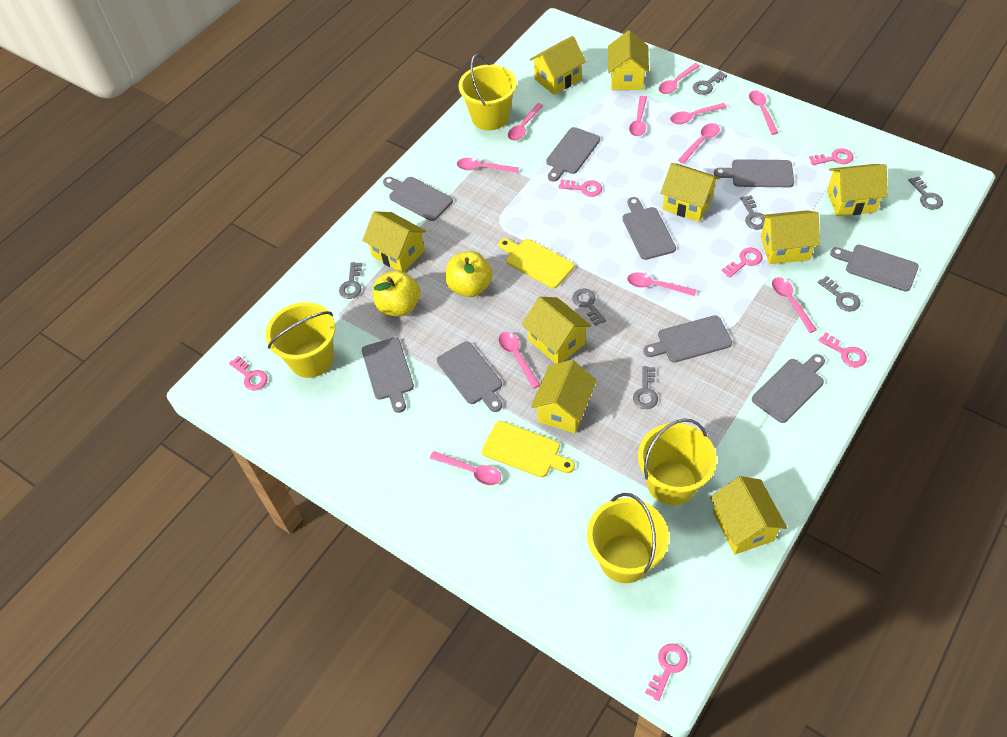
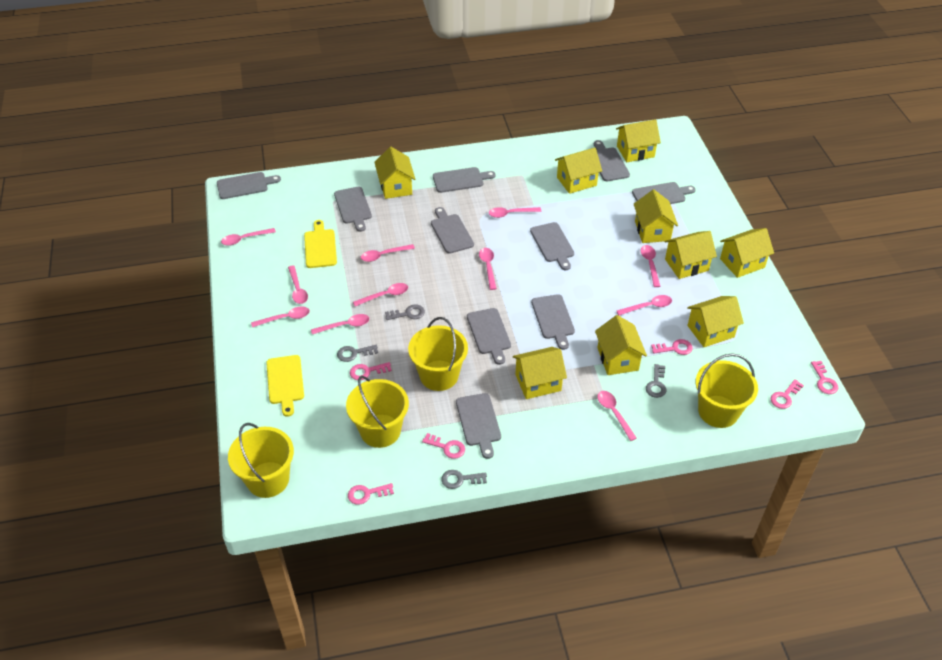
grey cutting board: [362,337,414,413] [383,177,453,221] [437,341,502,412] [546,127,600,182] [622,197,676,260] [643,315,732,362] [714,159,794,187] [752,354,825,423] [830,245,919,292] = 9 -> [217,172,281,199] [334,187,372,232] [431,207,474,254] [433,167,496,193] [456,393,501,459] [467,308,511,365] [530,222,574,270] [531,294,575,350] [594,140,630,181] [632,182,696,204] = 10
grey key: [339,262,362,299] [572,289,606,326] [633,366,658,409] [693,71,727,95] [740,195,765,230] [818,276,860,311] [908,176,943,210] = 7 -> [337,345,378,362] [385,304,425,320] [441,470,487,489] [646,364,666,398] = 4
yellow apple: [373,270,420,316] [445,251,493,297] = 2 -> none = 0

